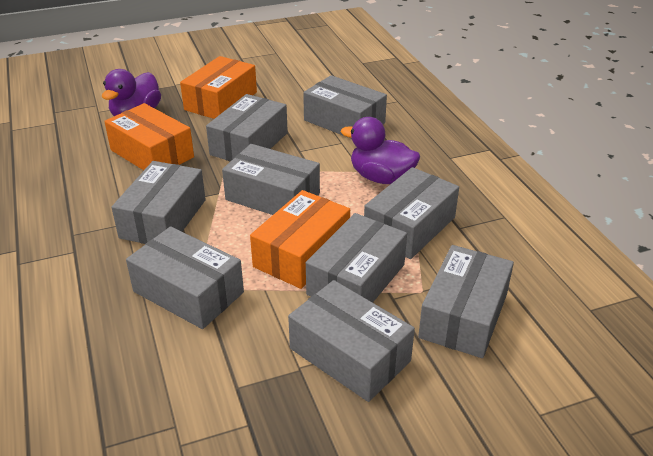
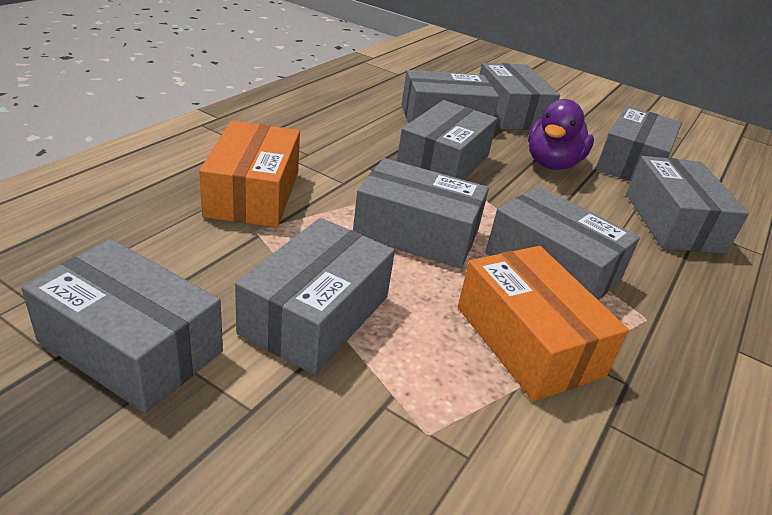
orange box: [104,103,194,170] [180,56,257,119] [250,190,350,289] = 3 -> [199,121,300,227] [457,246,629,401] = 2
purple duck: [102,69,161,116] [341,117,420,184] = 2 -> [528,99,594,170] = 1

